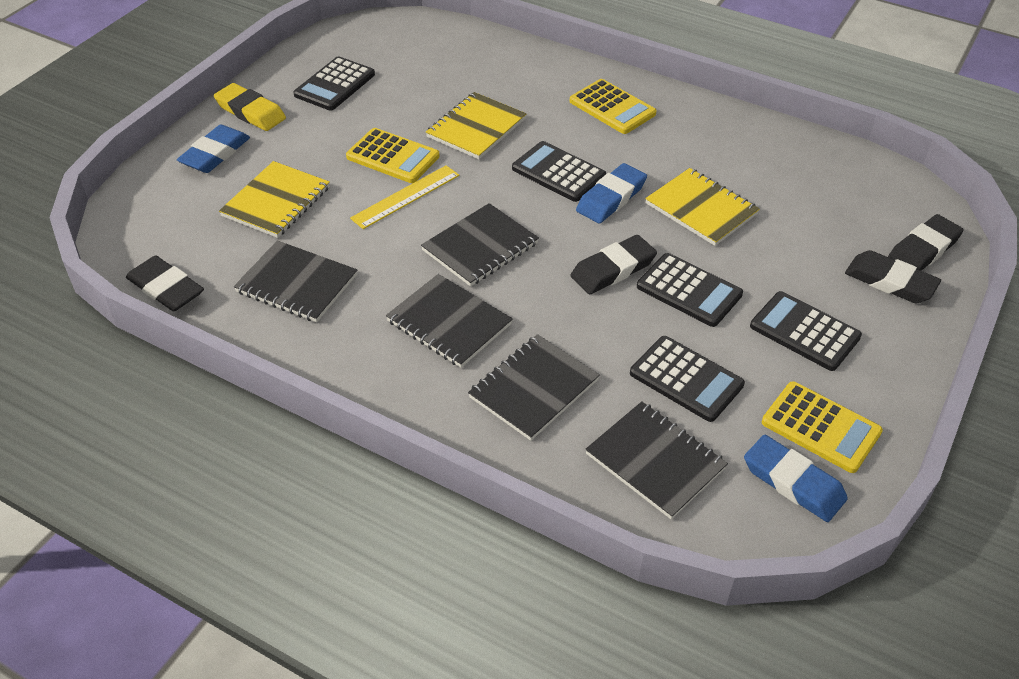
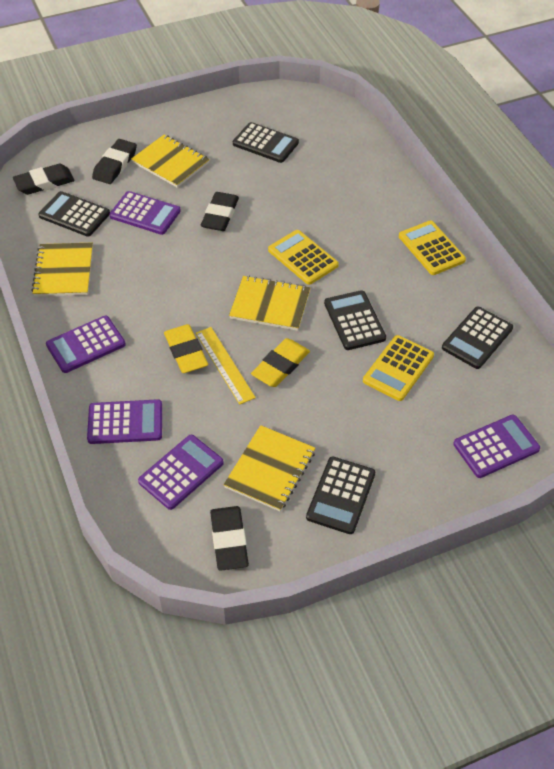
black notebook: [234,240,357,322] [386,274,513,368] [421,203,539,286] [468,334,600,441] [585,401,728,519] = 5 -> none = 0
blue eraser: [177,125,250,173] [576,163,647,223] [744,435,848,522] = 3 -> none = 0
purple calculator: none = 0 -> [46,316,126,373] [87,399,162,444] [109,191,181,235] [138,435,224,510] [453,415,540,478] = 5
yellow eraser: [214,83,286,131] = 1 -> [164,324,208,373] [251,338,310,387] = 2
yellow notebook: [219,161,330,238] [426,92,527,159] [645,168,760,246] = 3 -> [31,242,93,297] [131,135,210,188] [224,425,316,511] [229,276,310,331] = 4

